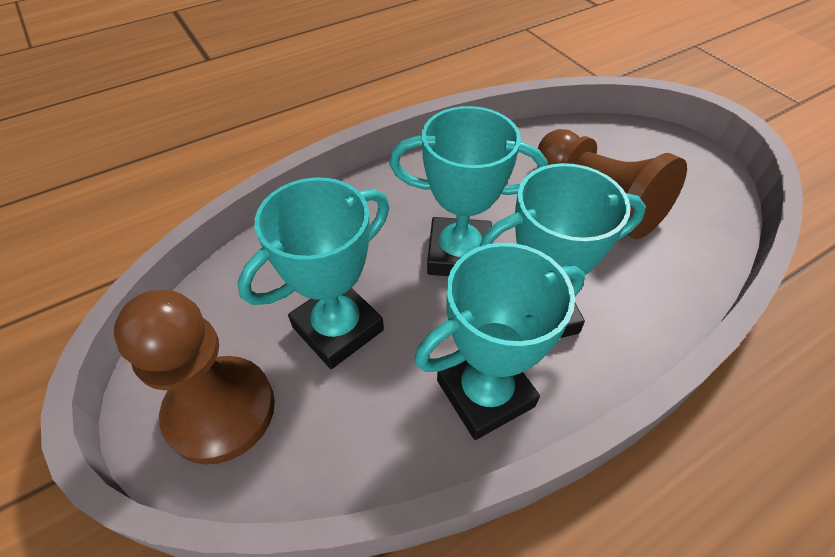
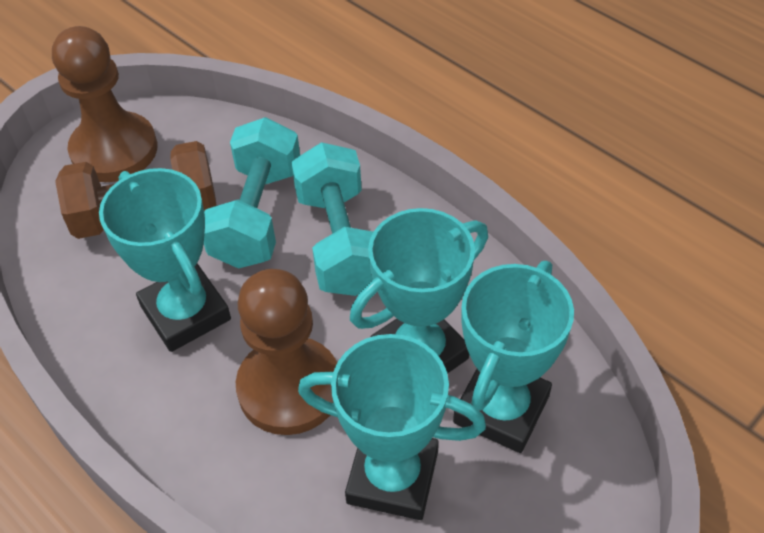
brown dumbbell: none = 0 -> [55,141,216,239] = 1
turquoise dumbbell: none = 0 -> [204,117,300,269] [291,142,373,296] = 2

